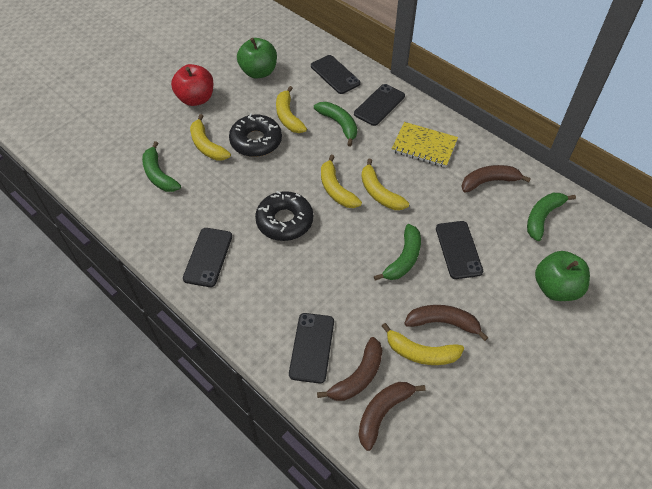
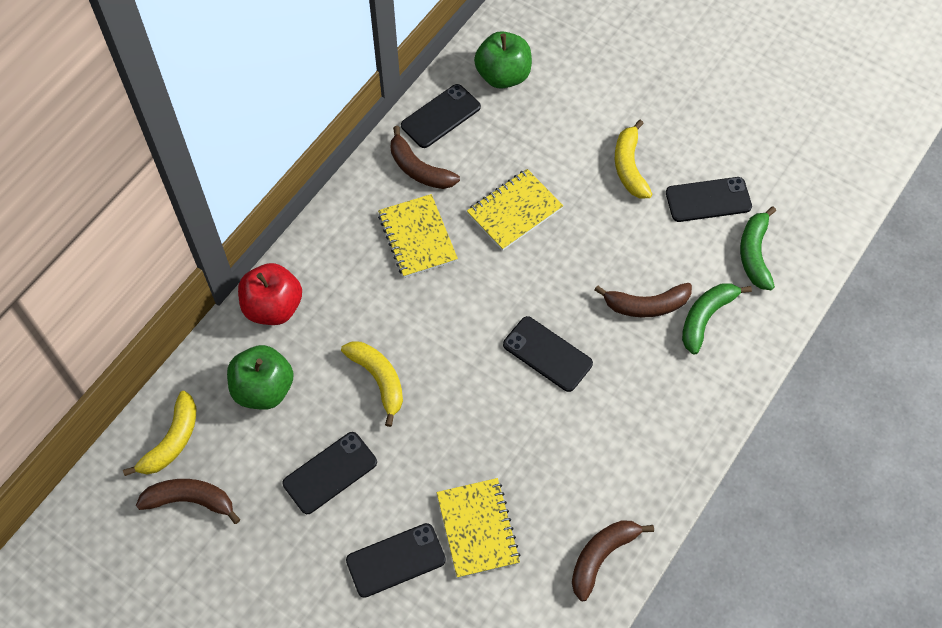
black donut: [229,113,282,157] [255,191,313,241] = 2 -> none = 0
green banana: [142,141,181,192] [314,102,357,146] [374,224,421,281] [527,193,576,241] = 4 -> [682,283,752,355] [740,206,776,290] = 2
yellow banana: [190,114,231,161] [276,86,307,133] [321,155,362,208] [361,159,409,210] [382,323,464,365] = 5 -> [123,391,197,476] [341,341,403,427] [615,120,653,198] = 3
yellow notebook: [391,122,458,167] = 1 -> [378,194,458,278] [437,478,521,578] [467,169,563,251] = 3

